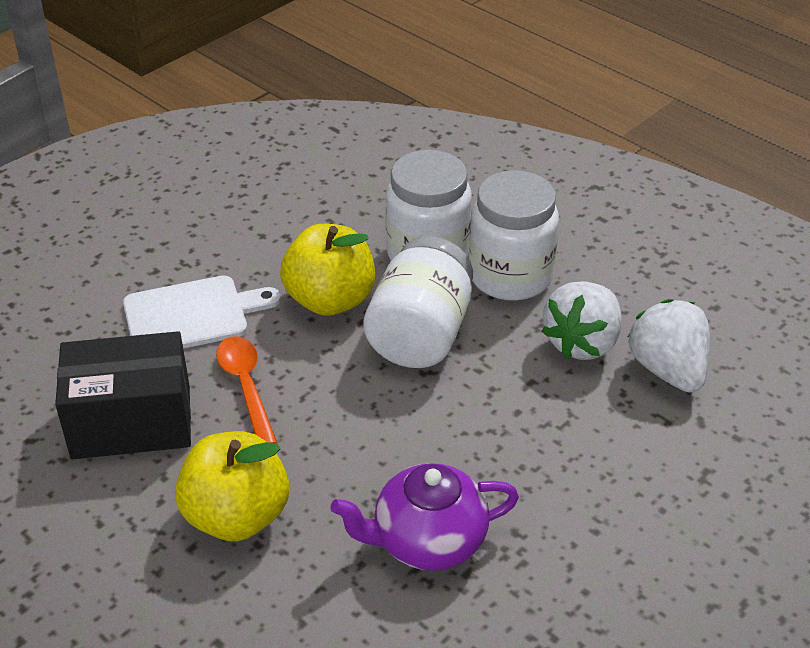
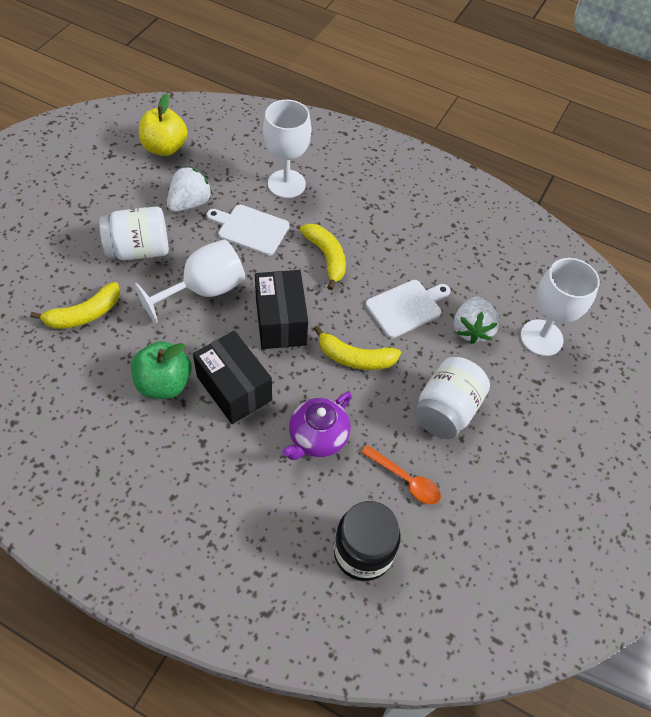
black box: [55,331,191,459] = 1 -> [193,331,272,424] [255,270,308,349] = 2
black jar: none = 0 -> [334,501,401,581] = 1
green apple: none = 0 -> [131,341,192,399] = 1
white cutting board: [123,275,281,349] = 1 -> [206,205,290,256] [366,280,451,338] = 2
white goblet: none = 0 -> [134,239,245,323] [263,100,312,198] [520,258,600,356] = 3
white jar: [363,236,473,368] [386,150,472,260] [469,170,559,301] = 3 -> [99,207,169,261] [414,357,490,439] = 2
yellow apple: [175,431,289,541] [280,224,375,316] = 2 -> [139,94,187,156] = 1
yellow banana: none = 0 -> [30,282,120,329] [300,224,346,290] [314,325,401,370] = 3

